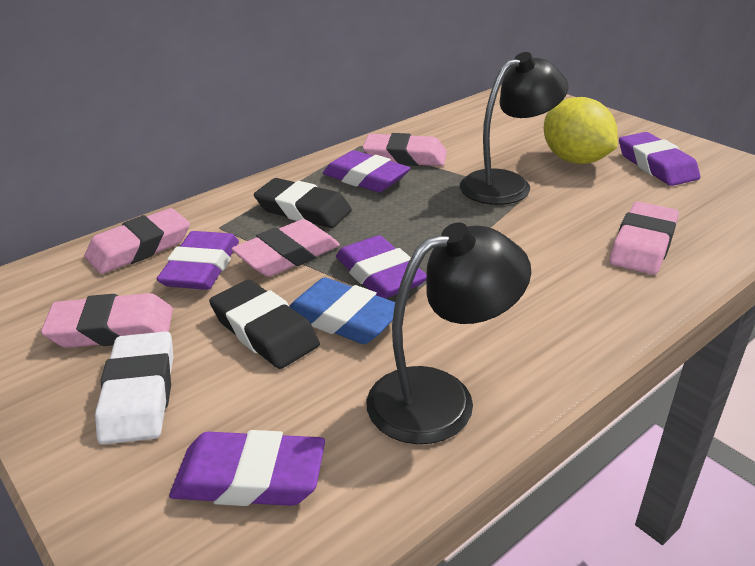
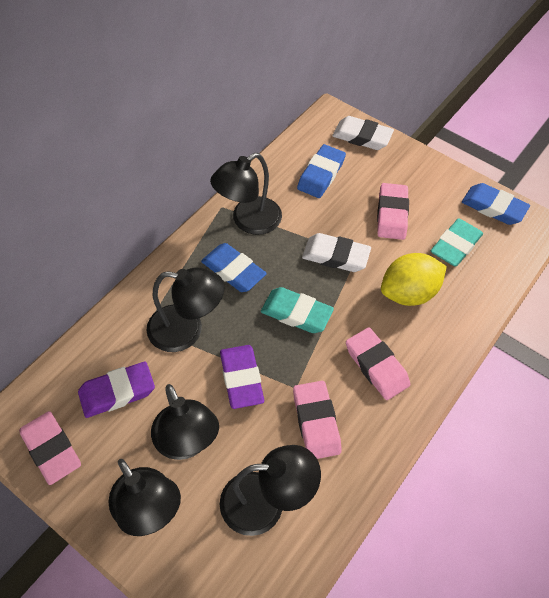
black eraser: [209,280,320,369] [254,178,352,228] = 2 -> none = 0
black lamp: [366,222,531,444] [460,52,568,205] = 2 -> [108,459,181,536] [146,267,225,352] [151,384,219,460] [210,153,282,235] [220,445,321,536] = 5
blue eraser: [289,277,395,344] = 1 -> [201,243,267,292] [297,144,346,198] [462,183,530,225] = 3
pink eraser: [41,293,173,348] [85,208,190,274] [231,219,340,277] [363,133,447,166] [609,202,679,275] = 5 -> [19,411,81,485] [293,381,342,459] [346,327,410,400] [377,183,409,240] = 4
purple eraser: [157,231,239,290] [169,430,325,506] [323,150,410,192] [336,235,427,299] [619,132,700,186] = 5 -> [78,362,155,418] [220,345,264,409] = 2
turquoise eraser: none = 0 -> [261,287,334,333] [431,218,483,267] = 2
white eraser: [95,331,173,445] = 1 -> [302,233,371,272] [332,116,394,150] = 2

